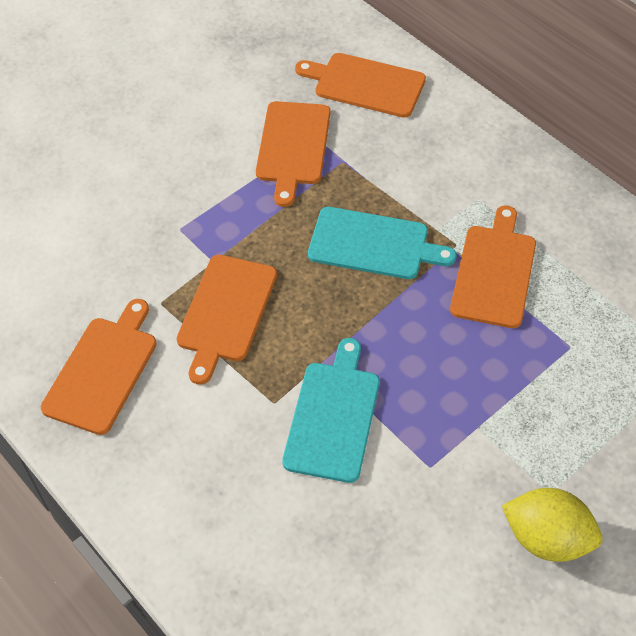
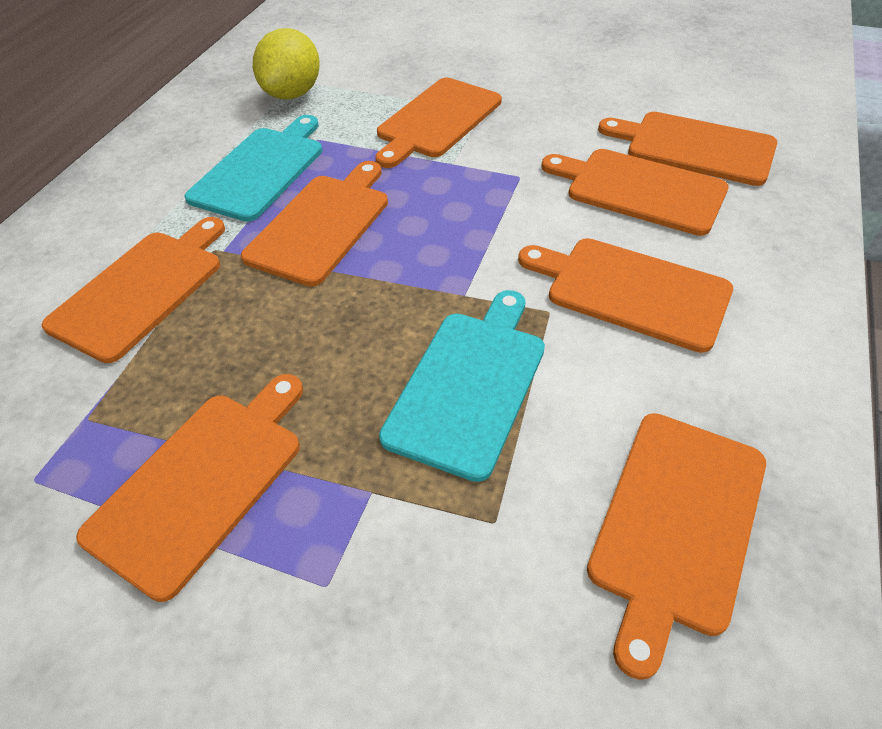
orange cutting board: [41,299,157,435] [177,255,277,385] [256,101,330,207] [295,53,426,118] [450,206,536,328] = 5 -> [42,217,225,363] [76,374,303,602] [241,161,388,286] [375,78,502,168] [518,238,733,353] [541,149,729,236] [587,413,766,680] [598,112,777,186] = 8

